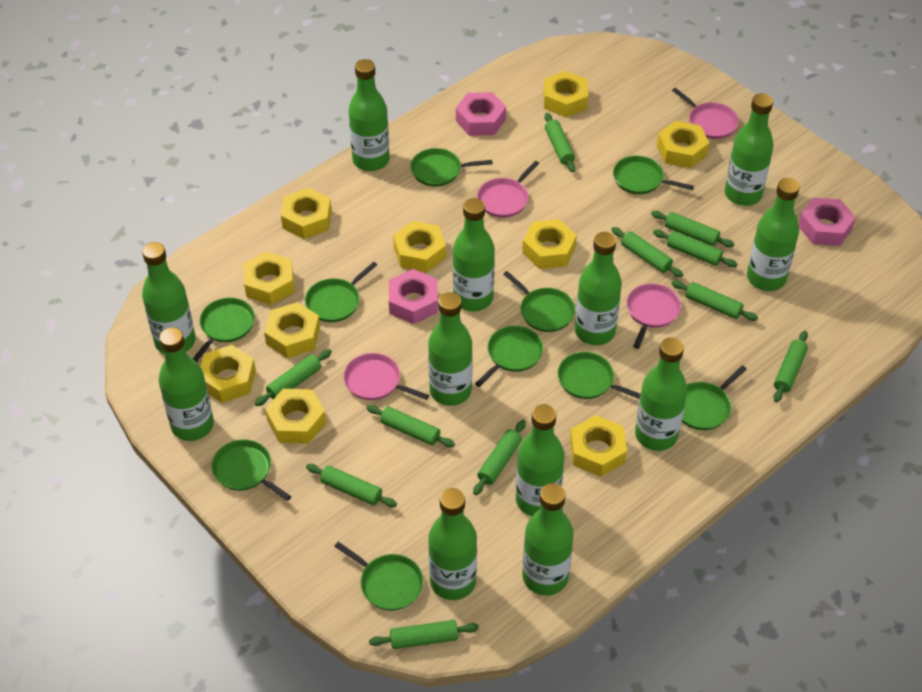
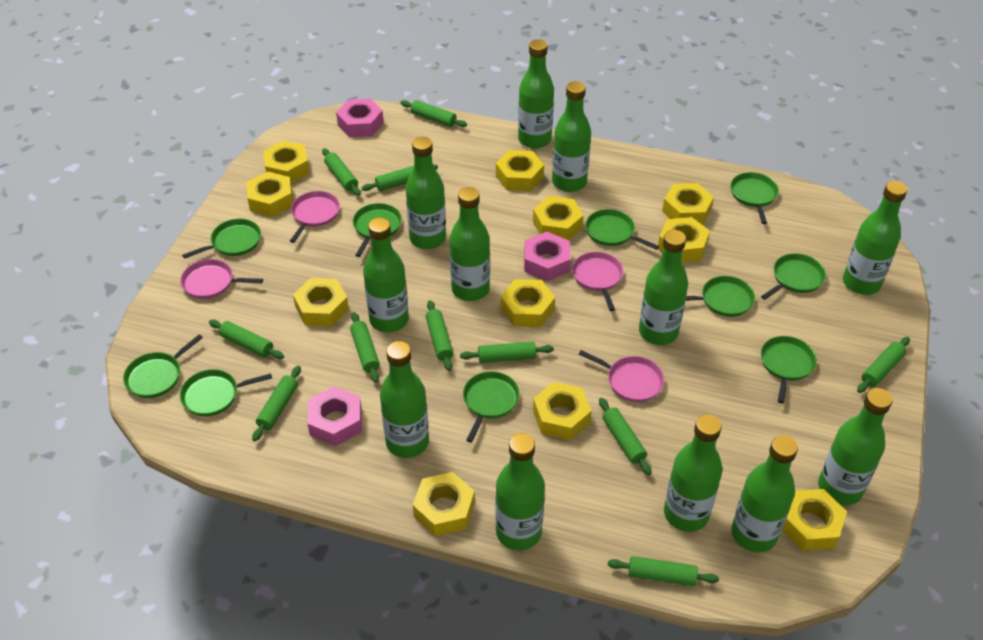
yellow nut: [200,345,256,403] [243,251,294,305] [264,302,320,358] [265,389,326,444] [281,188,331,239] [393,221,446,272] [522,219,577,269] [544,71,588,117] [570,415,627,477] [657,121,709,168] = 10 -> [247,172,293,217] [263,141,309,183] [293,278,349,326] [413,472,475,536] [496,150,544,191] [501,279,555,327] [533,196,584,240] [533,382,592,440] [658,217,710,262] [662,183,714,225] [782,489,847,551] = 11

